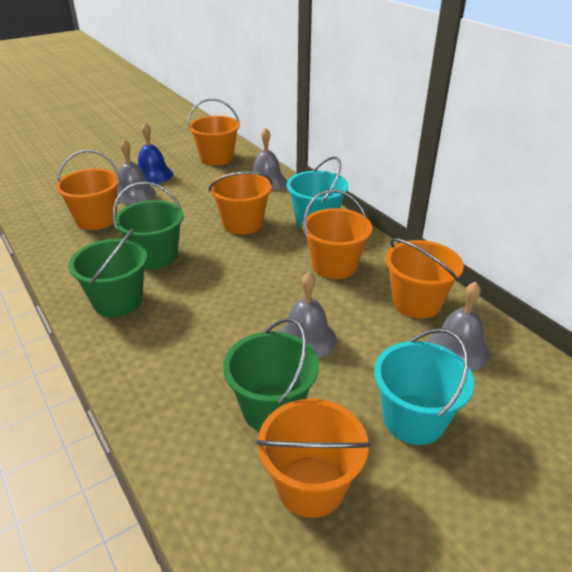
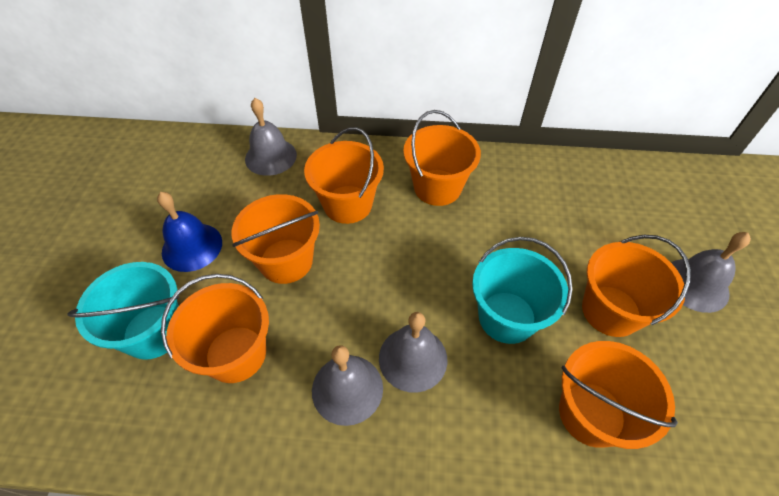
green bucket: [69,229,147,317] [113,181,184,269] [223,318,319,431] = 3 -> none = 0

